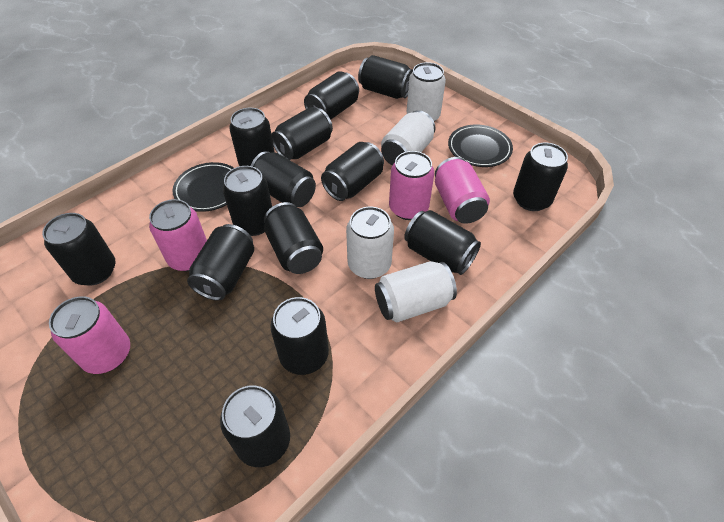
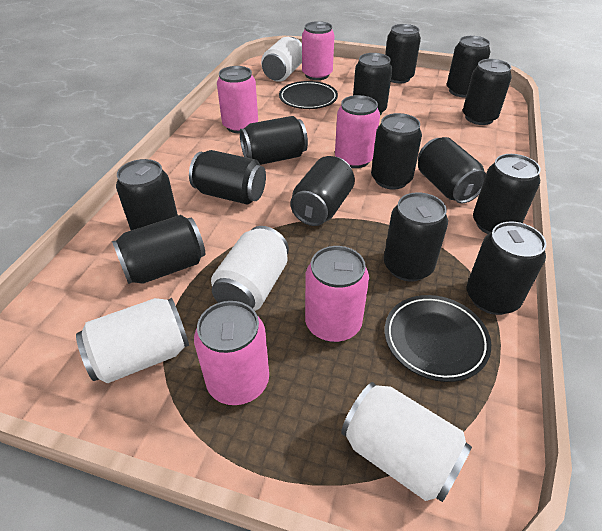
pink can: [49,296,130,374] [149,199,207,271] [389,151,434,220] [435,157,490,224] = 4 -> [194,301,269,405] [217,66,258,133] [302,21,335,80] [305,246,369,342] [335,95,380,168] = 5

